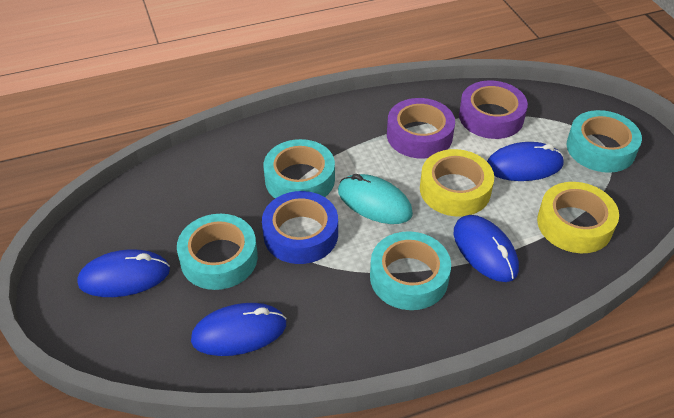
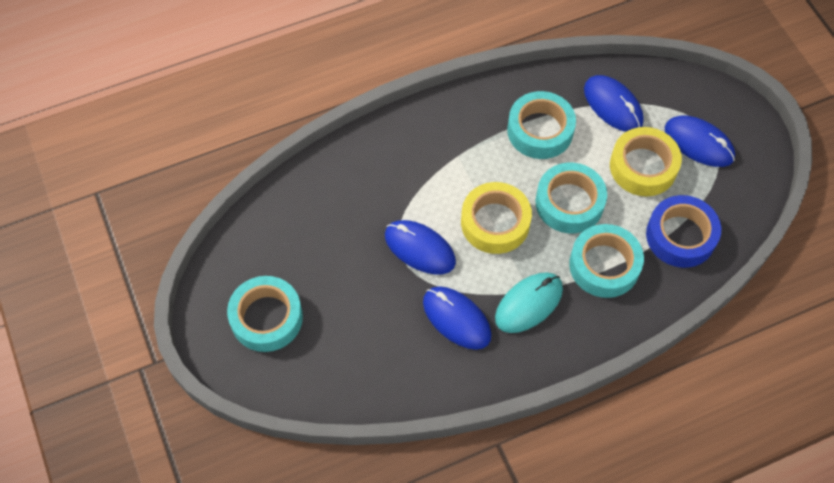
purple tape: [387,98,455,159] [459,81,528,139] = 2 -> none = 0

